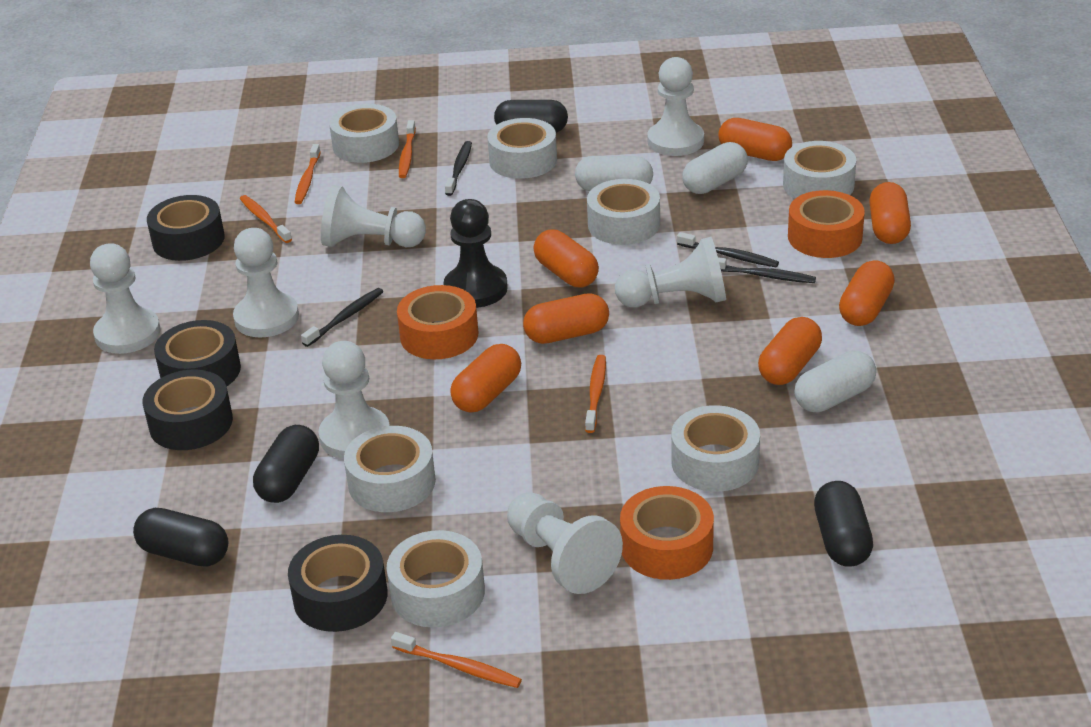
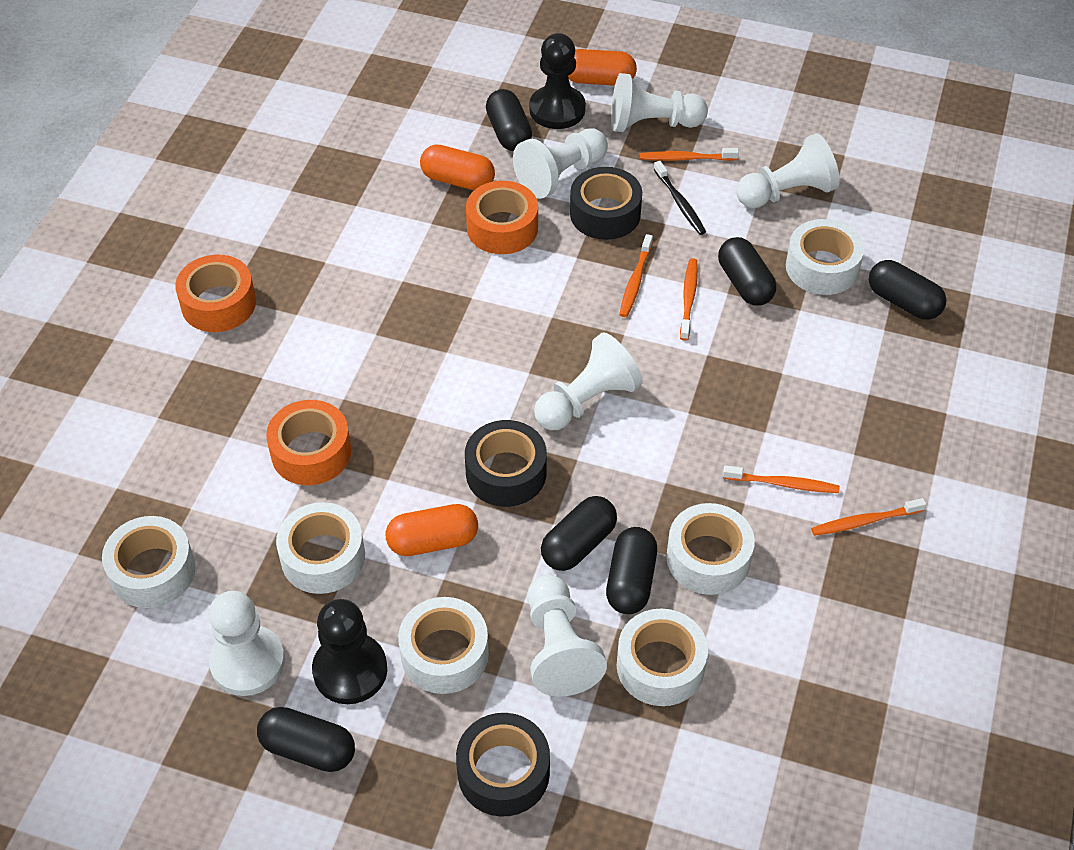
black capsule: [133,508,228,567] [253,425,319,503] [494,100,568,133] [814,481,873,567] = 4 -> [257,707,355,772] [486,89,532,151] [541,496,617,571] [606,527,657,614] [718,237,776,306] [869,260,947,320] = 6
black pawn: [443,199,508,308] = 1 -> [312,599,387,704] [529,33,586,129] = 2
black tape: [143,369,233,450] [147,195,225,261] [154,320,241,386] [288,535,387,632] = 4 -> [456,713,550,817] [465,420,547,507] [570,167,642,240] = 3
black toothbrush: [301,288,384,347] [445,141,472,196] [677,232,779,267] [718,257,816,283] = 4 -> [654,161,706,235] = 1
orange capsule: [450,344,521,413] [523,293,609,344] [533,229,599,287] [718,118,792,161] [758,317,822,385] [839,260,895,326] [869,182,911,244] = 7 -> [386,504,478,556] [420,145,495,190] [568,49,637,86] = 3
white capsule: [575,156,653,191] [682,142,748,194] [794,350,876,413] = 3 -> none = 0
white pawn: [90,243,161,354] [233,228,299,337] [319,341,390,459] [321,185,426,247] [507,492,623,594] [615,237,726,307] [647,57,704,156] = 7 -> [209,591,285,696] [513,128,608,199] [527,575,607,697] [534,332,643,430] [611,73,708,132] [736,133,840,208] = 6
white tape: [329,104,399,163] [344,426,436,512] [387,530,485,627] [487,118,557,179] [587,179,660,245] [671,405,760,492] [783,141,856,199] = 7 -> [102,516,196,608] [276,502,365,594] [398,597,489,694] [617,609,708,706] [666,503,755,595] [786,219,864,295] = 6

